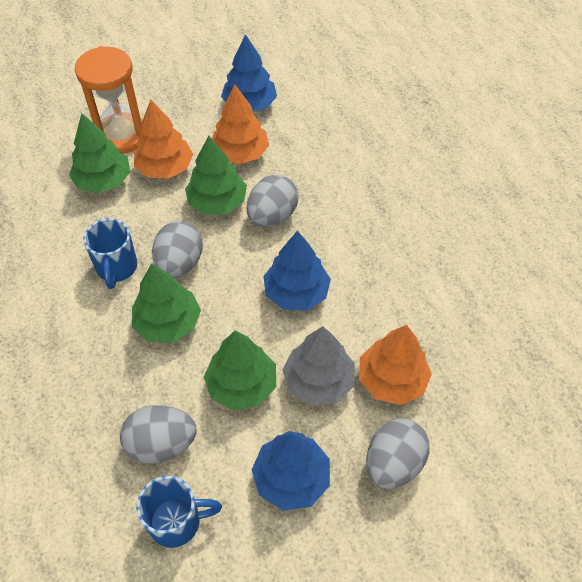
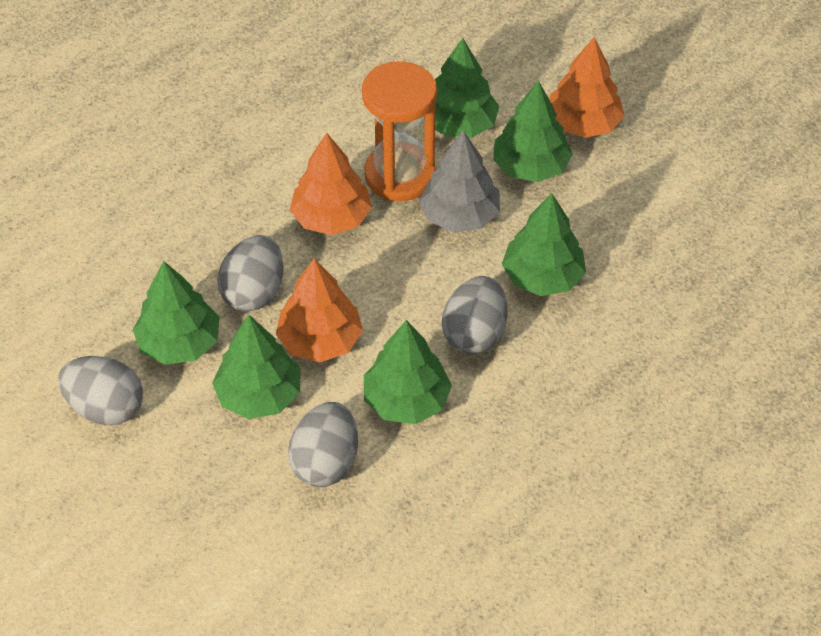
blue mug: [83,218,137,289] [136,476,222,548] = 2 -> none = 0
blue tree: [221,34,277,112] [252,431,330,511] [263,231,331,311] = 3 -> none = 0
green tree: [69,113,130,193] [132,263,201,343] [185,135,247,215] [204,331,276,410] = 4 -> [133,261,220,365] [212,314,300,419] [364,320,452,424] [424,38,500,137] [493,80,573,182] [502,193,586,296] = 6

